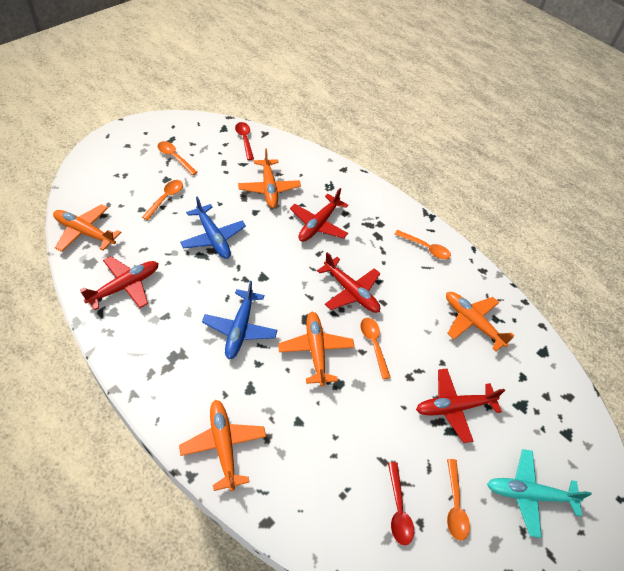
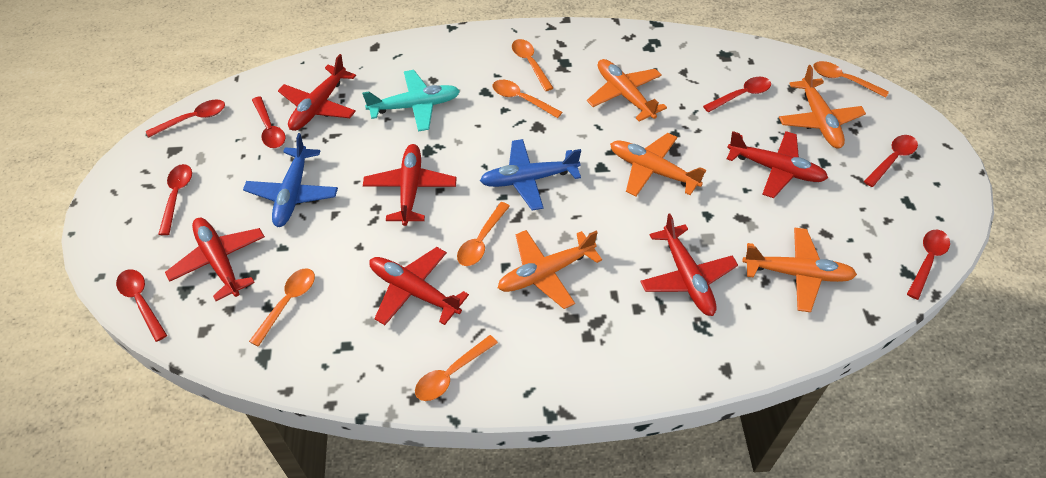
orange spoon: [142,180,183,221] [158,141,197,175] [360,318,391,379] [395,230,451,259] [447,459,470,541] = 5 -> [249,268,315,347] [415,335,498,401] [457,202,510,266] [492,80,562,118] [512,39,553,91] [813,61,889,98] = 6
red plane: [80,256,159,310] [290,188,348,242] [317,252,380,313] [416,368,505,443] = 4 -> [165,218,265,301] [278,54,356,131] [363,144,457,226] [369,247,469,325] [640,213,738,316] [727,131,828,198] = 6
red spoon: [235,122,254,160] [388,462,414,545] = 2 -> [116,270,167,342] [146,99,225,138] [158,164,192,235] [252,96,285,148] [703,77,771,112] [864,135,918,187] [907,230,950,300] = 7

